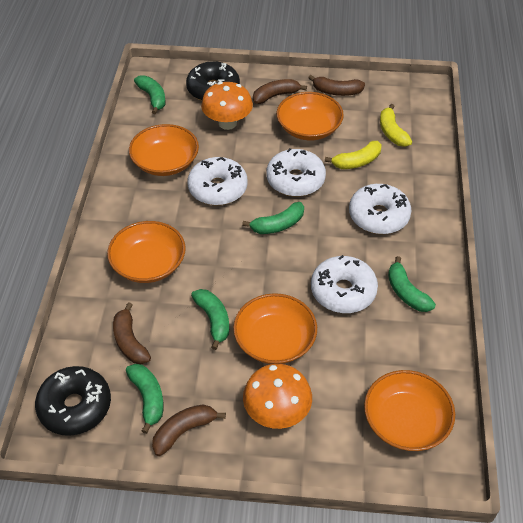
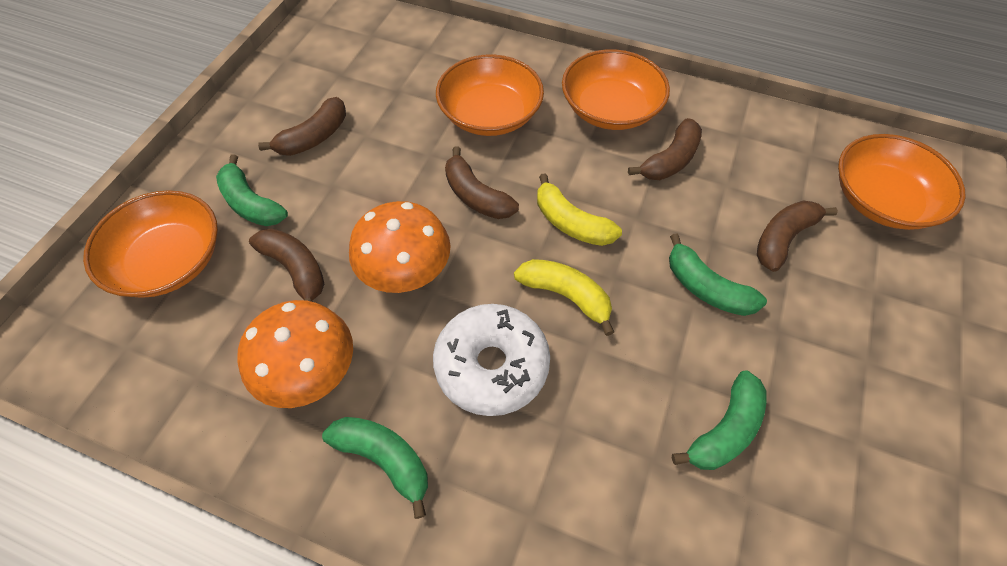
black donut: [35,366,111,436] [186,61,240,101] = 2 -> none = 0
brown banana: [113,302,151,364] [152,404,226,456] [253,79,307,104] [308,75,365,96] = 4 -> [249,228,324,302] [258,97,346,156] [445,146,519,219] [628,118,702,180] [757,200,838,272] = 5
green banana: [126,364,164,434] [134,75,166,114] [191,289,229,350] [242,202,304,234] [388,256,436,312] = 5 -> [216,154,288,226] [322,417,428,519] [669,233,767,316] [672,370,766,470] = 4
orange bowl: [107,221,186,283] [129,124,199,176] [233,293,317,364] [276,92,344,140] [364,370,455,451] = 5 -> [83,190,218,298] [436,54,544,136] [562,49,670,130] [838,134,966,230] = 4
white donut: [188,157,248,205] [266,148,326,197] [311,255,378,313] [349,184,412,234] = 4 -> [433,304,550,416] = 1

